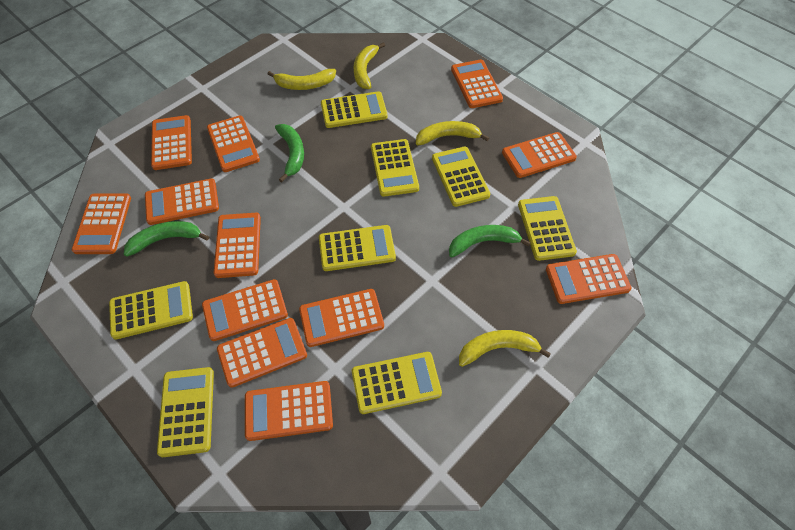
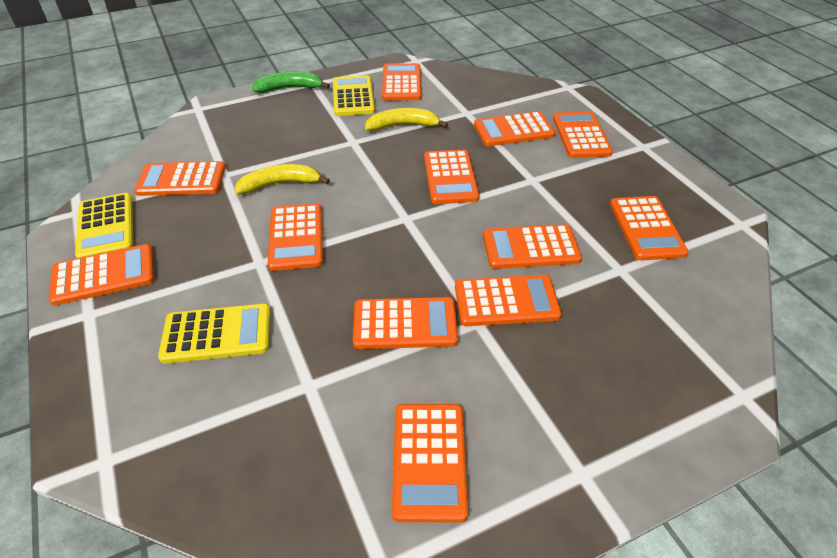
green banana: [124,221,209,257] [275,124,304,182] [449,225,531,257] = 3 -> [252,71,330,93] = 1
yellow banana: [268,69,336,90] [353,42,385,89] [416,121,489,145] [459,330,551,367] = 4 -> [234,164,330,194] [365,108,448,131] = 2
yellow calculator: [109,281,193,340] [157,367,214,457] [319,225,396,271] [321,91,388,128] [352,352,442,414] [371,139,419,197] [432,147,490,207] [518,196,577,261] = 8 -> [75,193,133,259] [158,303,271,364] [333,75,375,116] = 3

